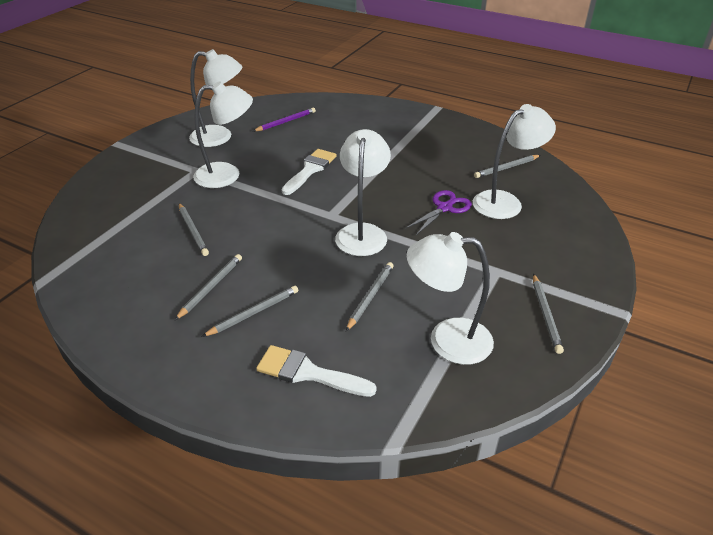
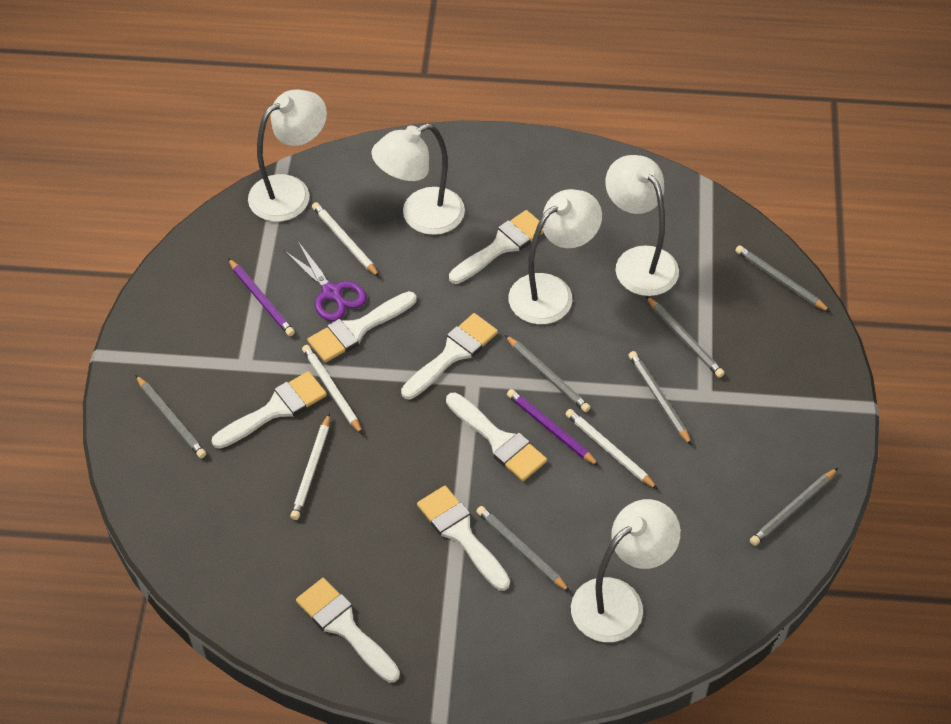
grey pencil: [175,254,242,320] [179,203,209,256] [202,286,298,337] [346,262,394,331] [474,155,541,178] [533,274,564,354] = 6 -> [135,375,206,458] [476,506,570,592] [505,335,591,412] [629,351,692,446] [646,296,725,378] [735,245,831,312] [750,468,838,546] = 7
purple pencil: [253,108,316,132] = 1 -> [228,258,295,336] [507,389,599,466] = 2
white brush: [256,345,377,397] [282,149,337,195] = 2 -> [212,371,327,449] [296,578,400,683] [307,291,417,362] [401,313,498,399] [417,486,510,591] [446,393,547,481] [449,210,544,284] = 7
white pencil: none = 0 -> [290,413,330,520] [302,345,363,435] [312,202,379,277] [566,409,658,489] = 4

